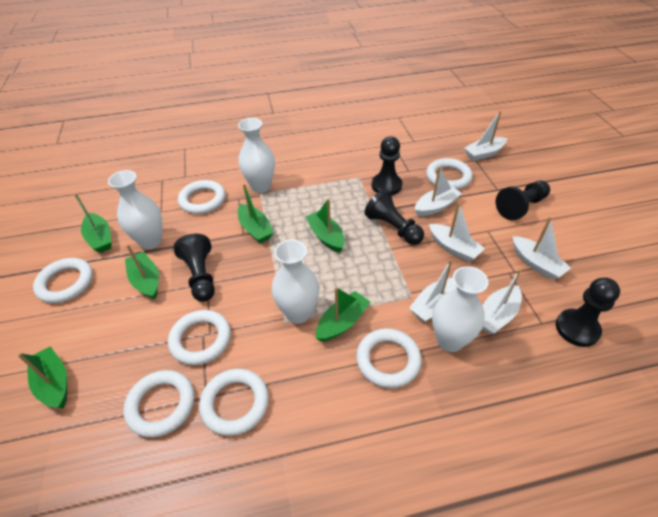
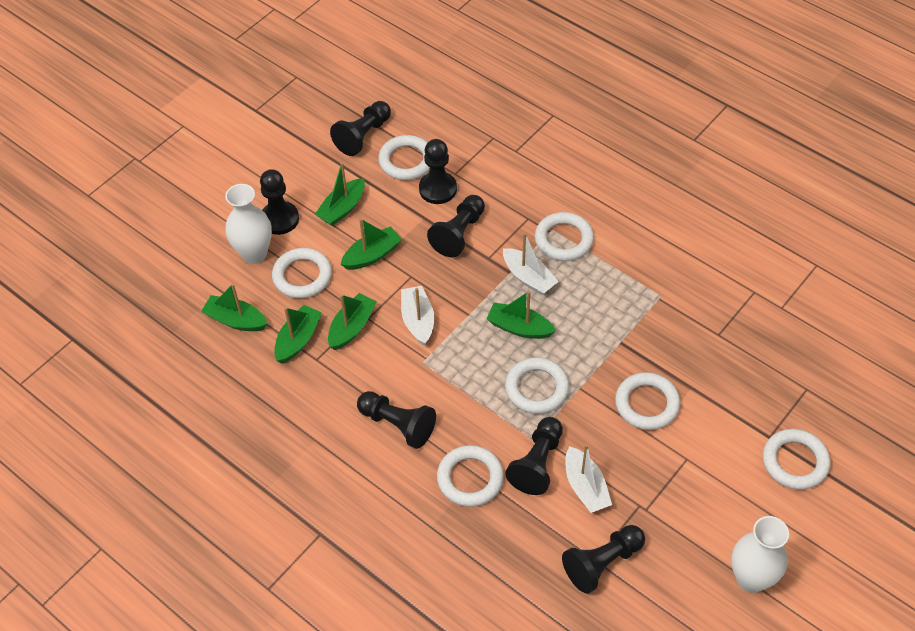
black pawn: [174,234,215,302] [364,189,424,245] [372,137,402,195] [496,181,550,220] [556,278,620,347] = 5 -> [260,169,299,235] [330,101,391,156] [357,391,436,449] [419,139,457,204] [427,195,485,257] [506,417,563,495] [562,525,645,594] = 7
white boat: [409,259,457,323] [415,167,462,216] [429,202,485,262] [464,111,507,161] [482,269,522,334] [513,217,571,280] = 6 -> [401,286,434,345] [503,233,559,295] [565,444,612,513] = 3
white vase: [108,170,162,249] [238,118,275,193] [272,240,319,324] [432,266,488,352] = 4 -> [225,184,272,264] [731,516,789,593] = 2

